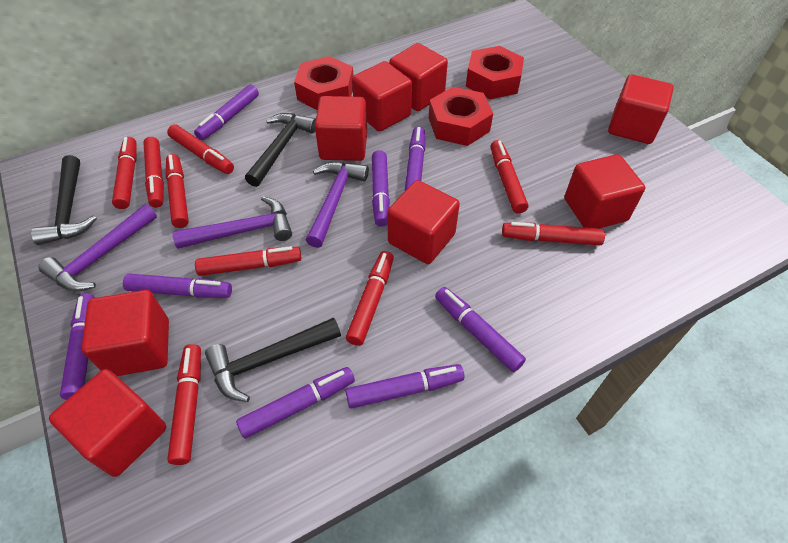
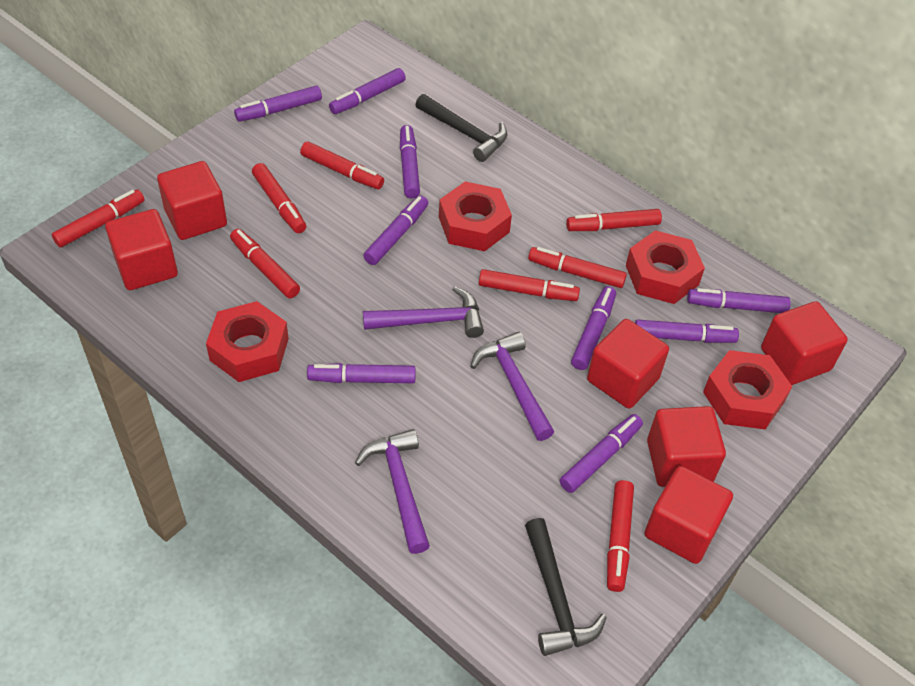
black hammer: [31,155,97,245] [205,317,341,402] [245,113,316,187] = 3 -> [416,94,507,162] [525,518,607,656] = 2
purple marker: [60,293,95,400] [123,274,232,298] [194,84,259,140] [236,367,355,439] [345,364,464,409] [372,150,390,227] [405,127,425,191] [435,287,526,372] = 8 -> [234,86,322,122] [307,363,416,383] [329,68,406,114] [363,196,428,265] [400,125,420,198] [560,414,643,493] [571,286,616,370] [635,320,739,343] [687,288,791,313] = 9
red cube: [49,369,166,477] [81,290,169,376] [315,96,367,161] [352,61,412,132] [387,180,460,264] [389,43,448,111] [564,154,645,229] [608,74,674,144] = 8 -> [105,209,178,290] [157,161,227,240] [587,319,669,409] [644,466,733,564] [647,406,726,487] [761,301,848,385] = 6
red marker: [112,137,137,209] [143,137,164,208] [166,154,189,228] [167,125,234,174] [167,344,201,465] [195,246,301,276] [346,251,394,346] [491,140,528,213] [502,222,605,246] = 9 -> [51,189,144,248] [230,229,300,298] [252,163,306,233] [300,141,384,189] [479,269,580,301] [528,247,627,288] [566,209,662,231] [607,480,634,592] = 8
red nut: [294,56,354,110] [429,87,493,146] [466,46,524,99] = 3 -> [206,301,289,382] [439,181,512,251] [626,230,705,304] [703,350,792,430] = 4

